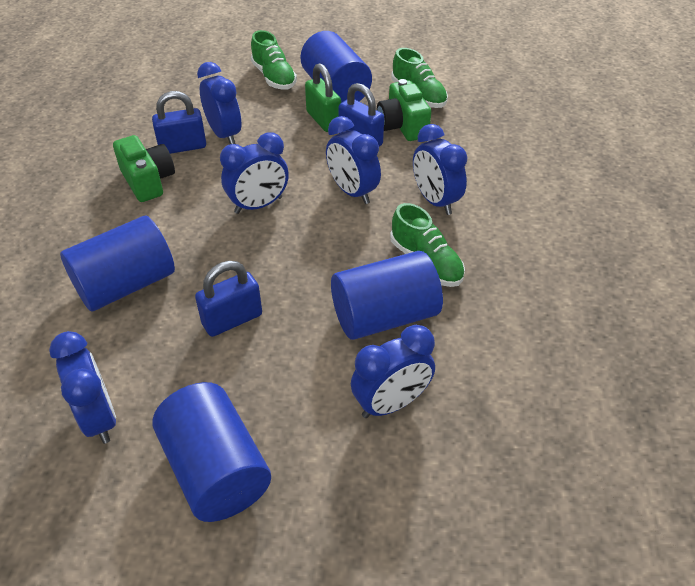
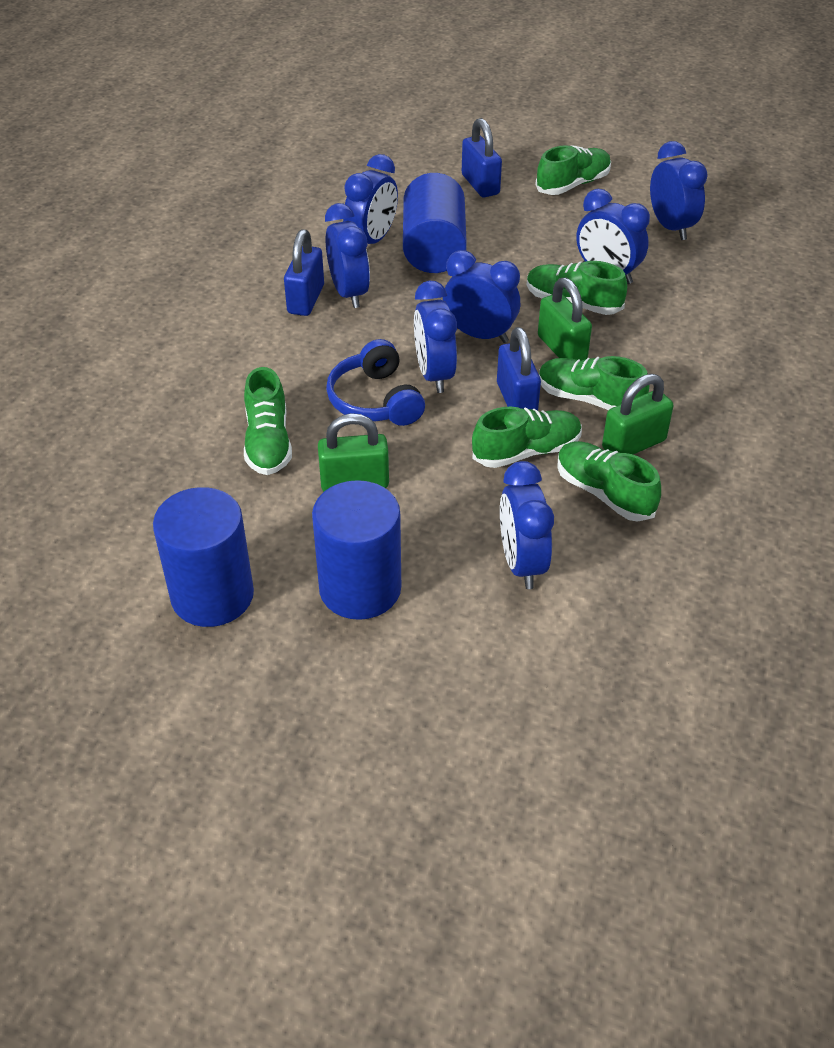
blue clock: [49,331,116,444] [197,62,241,144] [220,132,289,214] [326,116,381,204] [351,325,435,418] [413,124,468,215] = 6 -> [325,203,370,308] [343,154,398,244] [414,280,457,393] [443,250,520,343] [500,461,554,589] [576,189,650,284] [650,141,708,240] = 7
blue cylinder: [60,216,175,311] [152,382,271,522] [300,31,372,103] [331,251,443,340] = 4 -> [153,487,254,627] [312,480,401,620] [403,173,467,273] = 3
blue headphones: none = 0 -> [326,339,425,426] = 1
green camera: [113,135,175,202] [377,79,431,141] = 2 -> none = 0
green padlock: [305,63,341,132] = 1 -> [318,413,389,492] [538,278,592,361] [602,374,674,454] = 3
green shoe: [251,30,297,90] [390,203,465,287] [391,48,448,108] = 3 -> [244,367,292,475] [472,407,582,468] [527,261,627,315] [535,145,611,195] [539,356,650,410] [557,441,661,522] = 6

